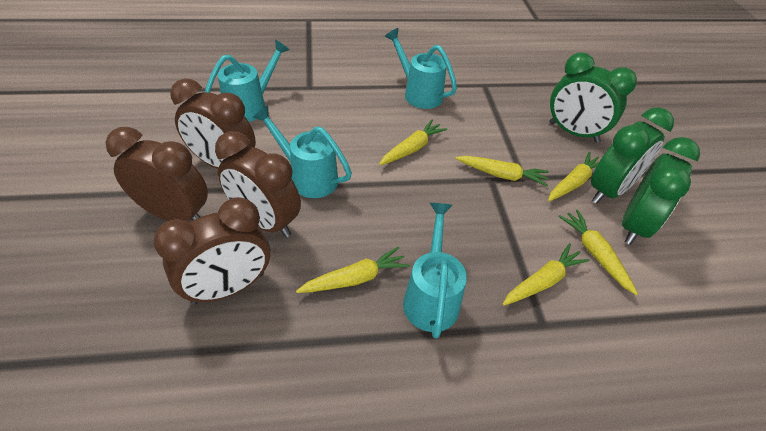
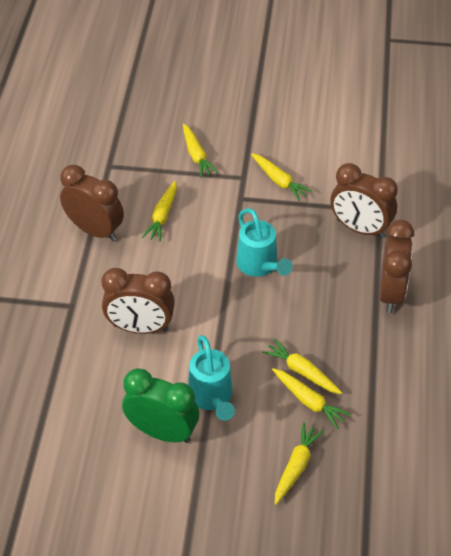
green clock: [549,52,637,143] [591,107,674,204] [622,137,700,245] = 3 -> [122,368,199,443] = 1
turquoise watering can: [205,39,290,122] [252,105,352,198] [385,28,457,109] [403,203,467,338] = 4 -> [188,335,235,421] [236,208,293,277] = 2

